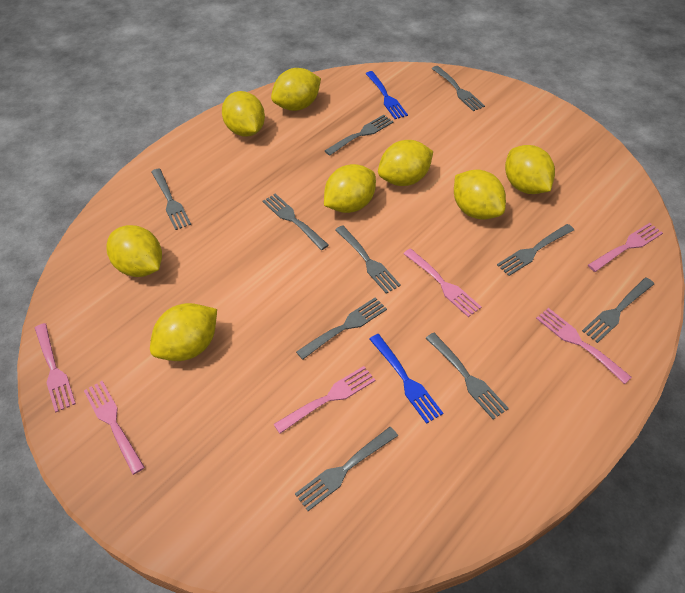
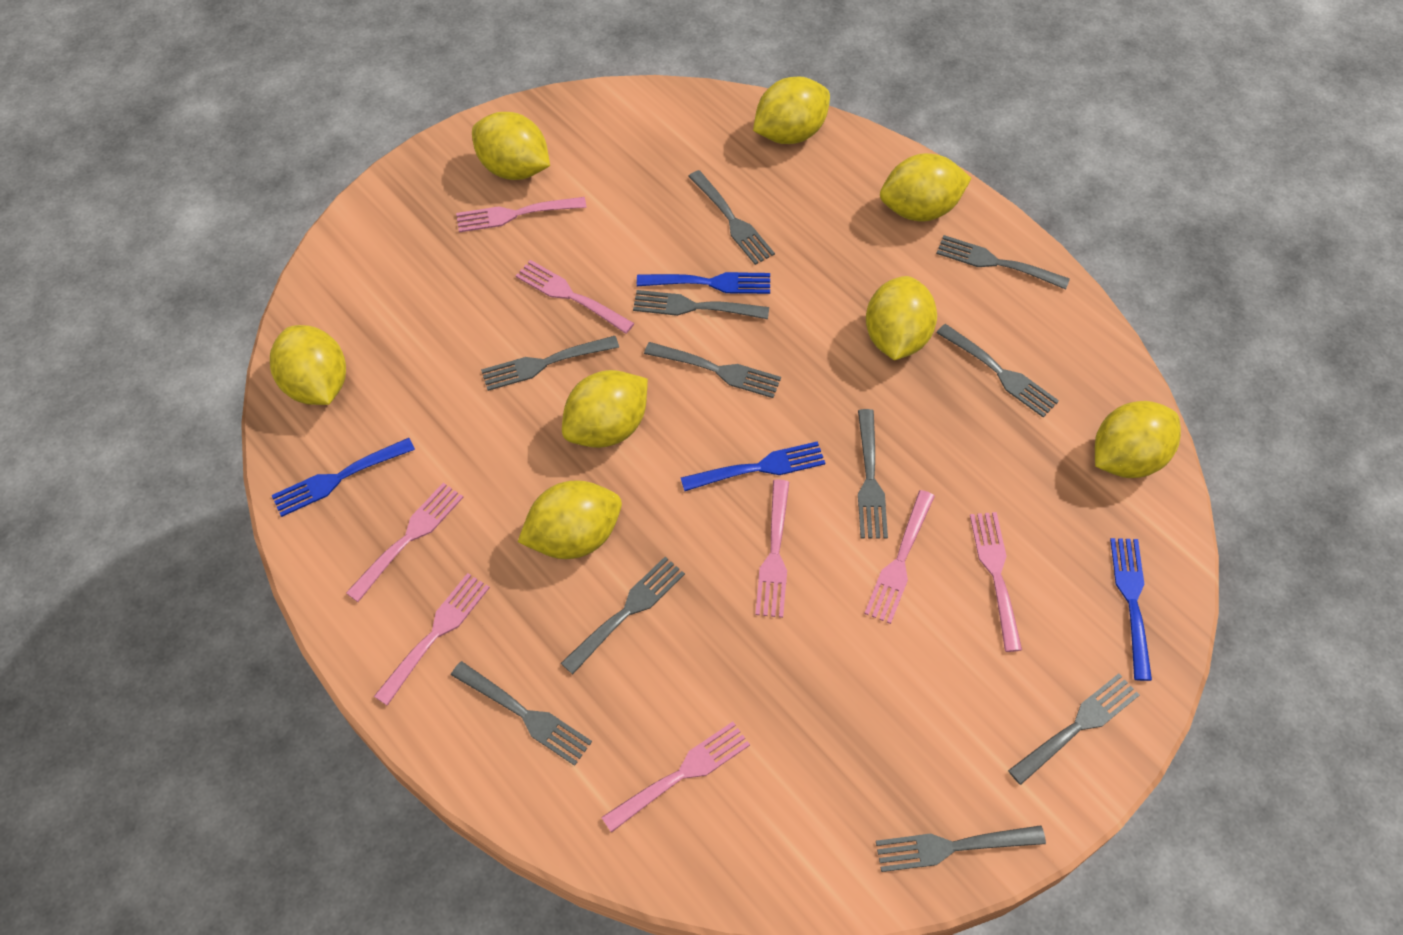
blue fork: [366,71,408,119] [369,334,443,424] = 2 -> [271,438,415,517] [637,272,770,294] [681,441,825,491] [1110,538,1152,681] = 4
grey fork: [151,169,191,230] [263,194,329,250] [295,427,398,511] [296,297,387,360] [325,115,394,155] [335,225,401,294] [426,333,509,419] [432,66,485,111] [497,224,574,276] [582,278,654,343] = 10 -> [451,661,592,766] [481,336,619,391] [561,557,685,674] [633,290,769,319] [644,342,781,398] [688,170,775,265] [858,409,888,539] [876,825,1046,872] [936,235,1070,290] [936,324,1059,417] [1008,674,1139,785] = 11
pink fork: [35,323,76,412] [84,381,145,475] [273,366,375,434] [403,248,481,317] [536,308,632,384] [588,223,663,272] = 6 -> [346,483,464,602] [374,573,490,706] [456,197,587,232] [515,260,635,334] [601,722,750,833] [755,480,789,618] [864,490,935,624] [970,512,1022,652] = 8

